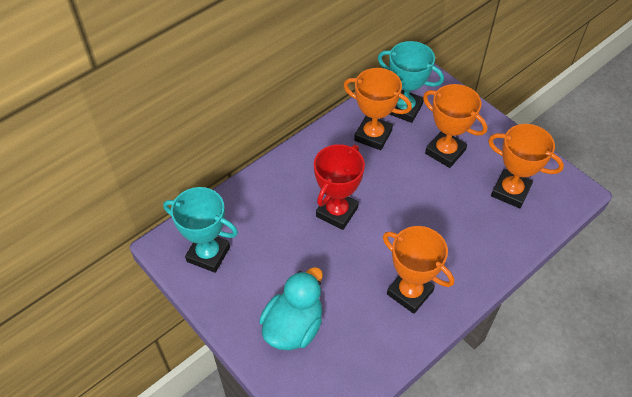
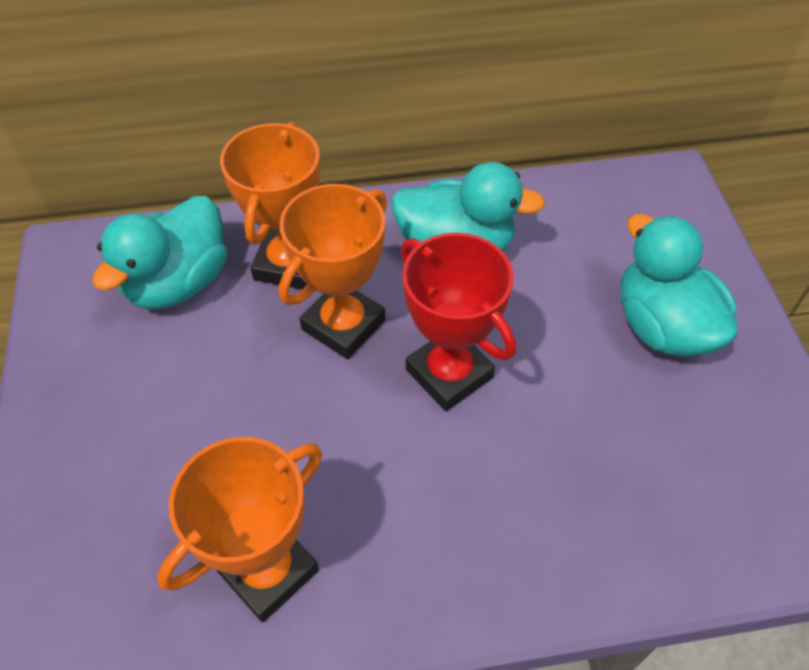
orange trophy: [344,68,412,150] [383,226,454,314] [423,84,487,168] [488,124,564,208] = 4 -> [157,437,322,622] [220,122,320,289] [279,184,387,359] = 3
turquoise duck: [259,267,323,350] = 1 -> [92,196,227,309] [391,162,545,252] [621,214,738,357] = 3
turquoise trophy: [163,187,238,273] [378,41,444,123] = 2 -> none = 0

